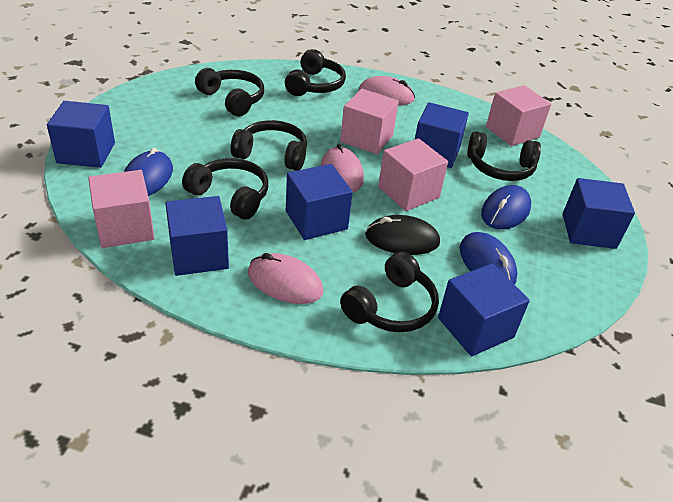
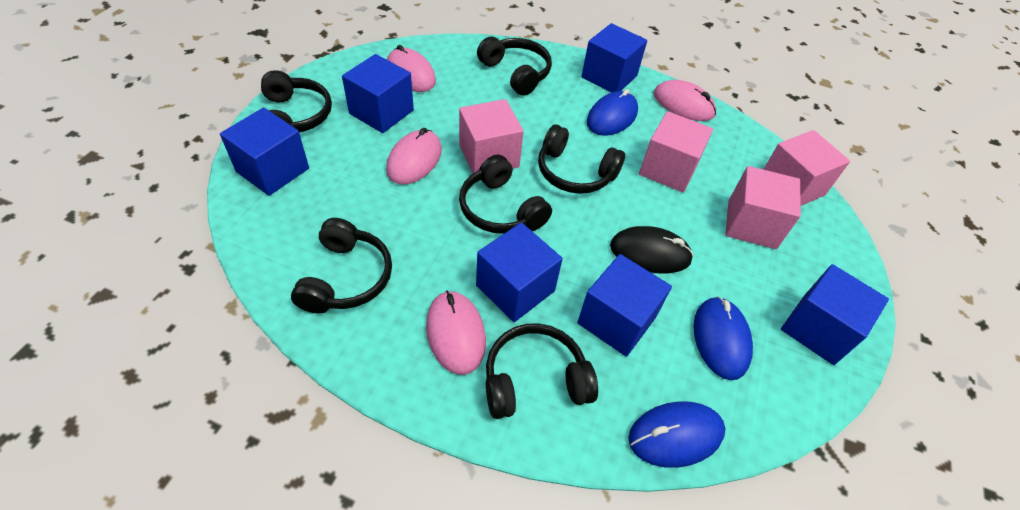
pink mouse: [248,253,323,304] [321,143,364,193] [359,76,415,105] = 3 -> [386,128,442,185] [387,45,436,92] [426,290,486,375] [653,80,716,121] = 4

